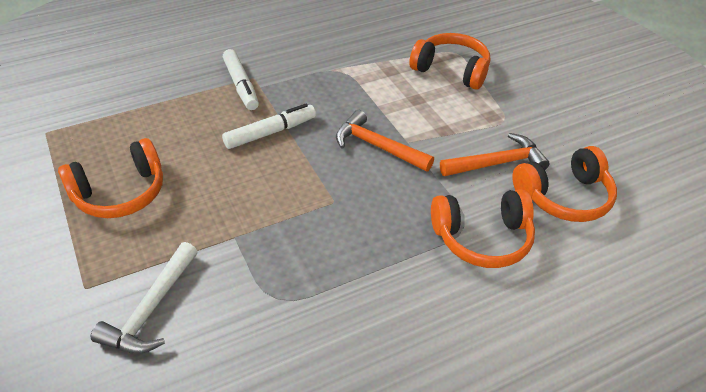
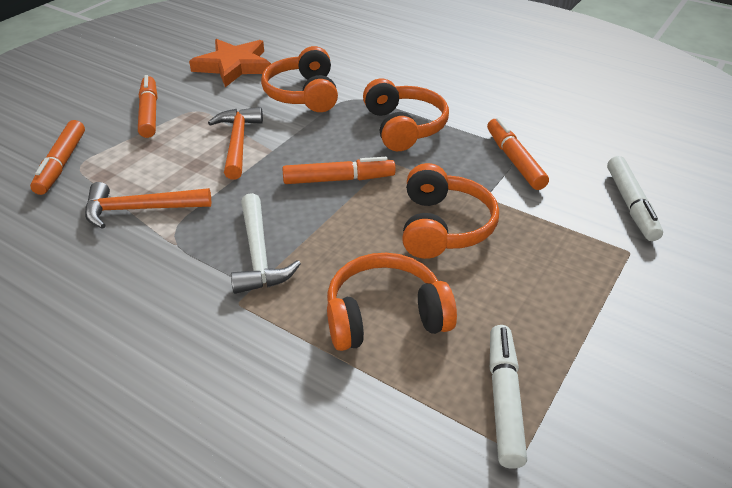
orange marker: none = 0 -> [30,120,85,195] [138,75,157,138] [282,157,396,184] [487,118,549,190] = 4
orange star: none = 0 -> [189,39,271,87] = 1

